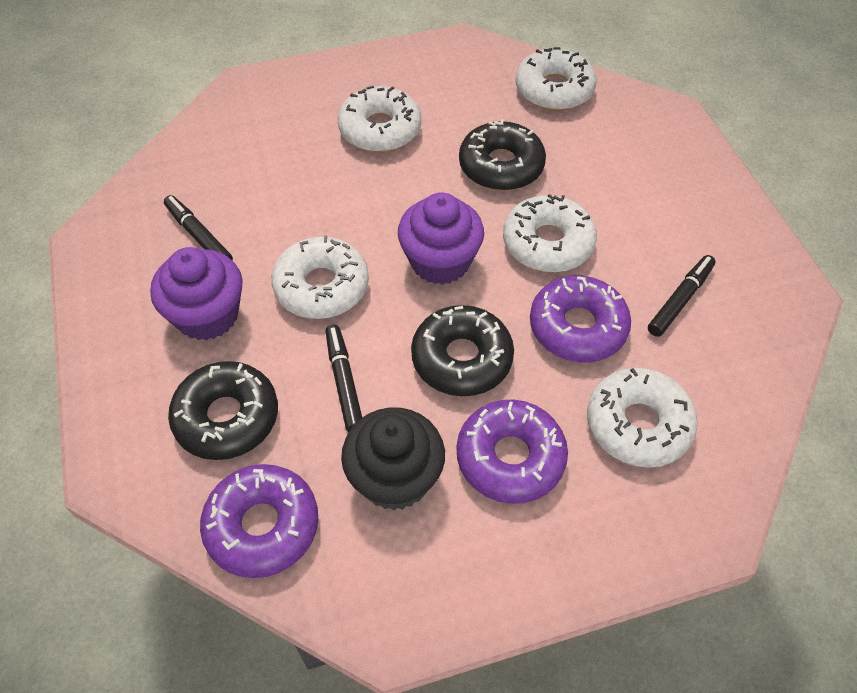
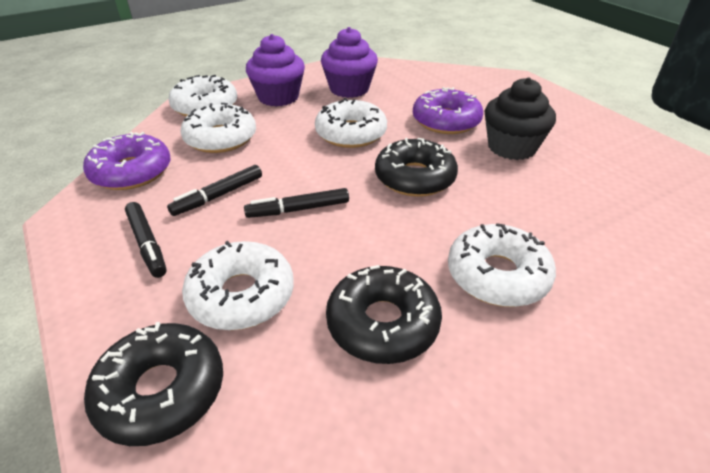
purple donut: [200,464,318,578] [457,400,568,504] [530,276,631,362] = 3 -> [83,132,170,190] [413,87,483,134] = 2

